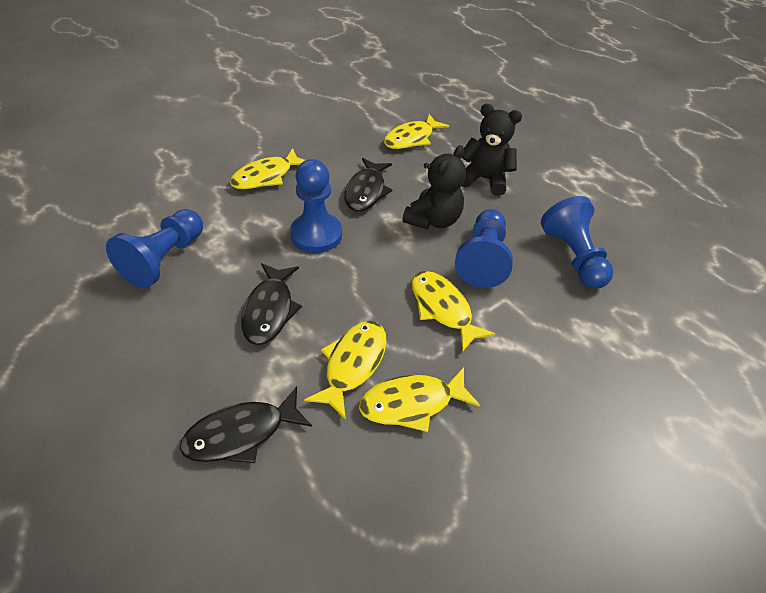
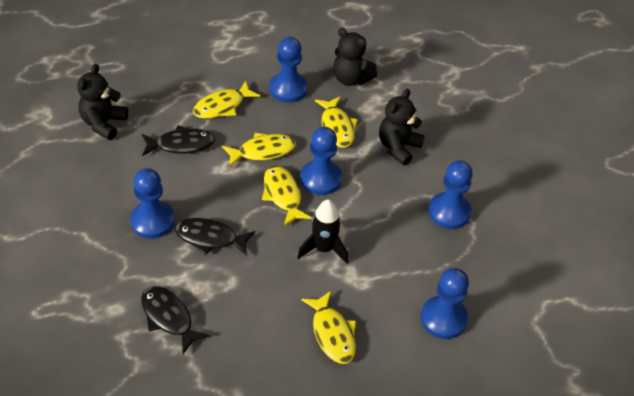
black rocket: none = 0 -> [297,199,348,264] = 1
black teddy bear: [402,145,466,229] [461,104,522,196] = 2 -> [77,64,128,140] [333,28,377,86] [379,89,425,166] = 3
blue pawn: [106,209,203,288] [290,159,342,253] [455,209,513,288] [541,196,613,288] = 4 -> [130,168,175,239] [269,37,308,103] [300,127,342,195] [421,268,469,339] [428,160,473,229] = 5

